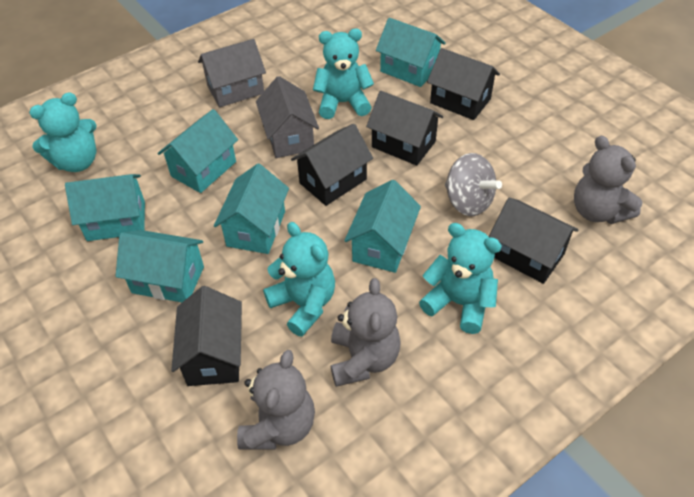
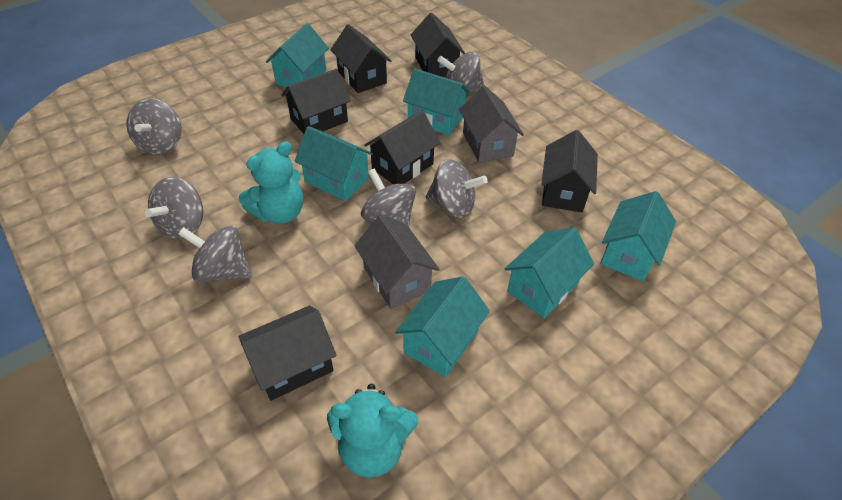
black house: [171,286,242,386] [291,124,373,206] [366,91,443,165] [427,48,500,120] [489,198,579,284] = 5 -> [239,306,336,401] [281,69,351,134] [330,24,391,93] [364,111,440,184] [411,12,465,77] [541,130,598,212] = 6
grey spinning top: [445,153,502,216] = 1 -> [126,98,182,155] [145,177,203,239] [178,225,252,282] [361,168,416,227] [426,159,488,218] [437,52,484,94] = 6
grey teddy bear: [237,350,315,449] [331,278,401,387] [574,136,643,224] = 3 -> none = 0
turquoise teddy bear: [29,92,97,172] [263,222,335,337] [313,29,374,119] [419,223,502,334] = 4 -> [239,141,303,224] [327,384,418,478] = 2

